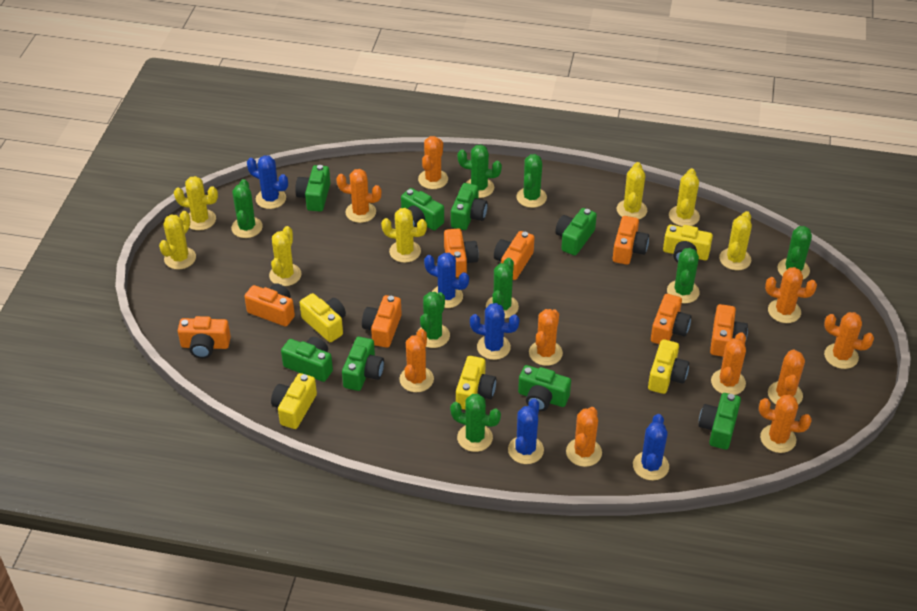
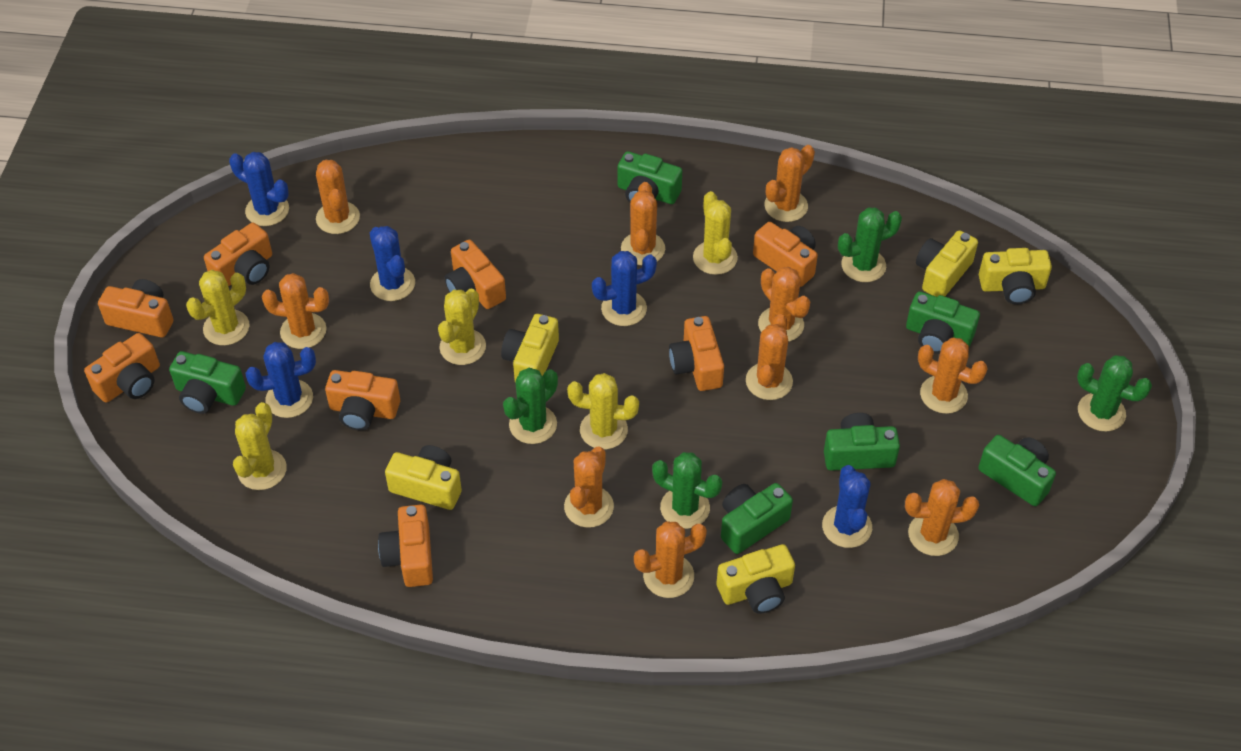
green cactus: [231,179,263,238] [417,292,450,348] [450,394,501,452] [457,145,502,198] [486,258,519,319] [516,154,547,208] [667,248,700,303] [777,226,812,279] = 8 -> [503,368,558,444] [652,452,722,529] [838,207,902,282] [1077,355,1152,432] = 4
green camera: [281,337,333,382] [295,165,330,212] [342,337,384,391] [401,188,444,231] [451,183,488,230] [518,365,571,411] [555,208,597,256] [698,393,741,450] = 8 -> [169,351,246,414] [618,151,682,204] [721,483,793,554] [824,413,900,471] [906,291,980,354] [978,435,1056,506] = 6
yellow cactus: [159,211,196,269] [174,176,218,230] [269,226,302,286] [381,208,427,263] [617,162,647,219] [669,168,700,227] [719,211,752,270] = 7 -> [186,270,250,346] [233,402,287,490] [438,288,486,365] [567,373,639,449] [693,191,738,275] = 5

